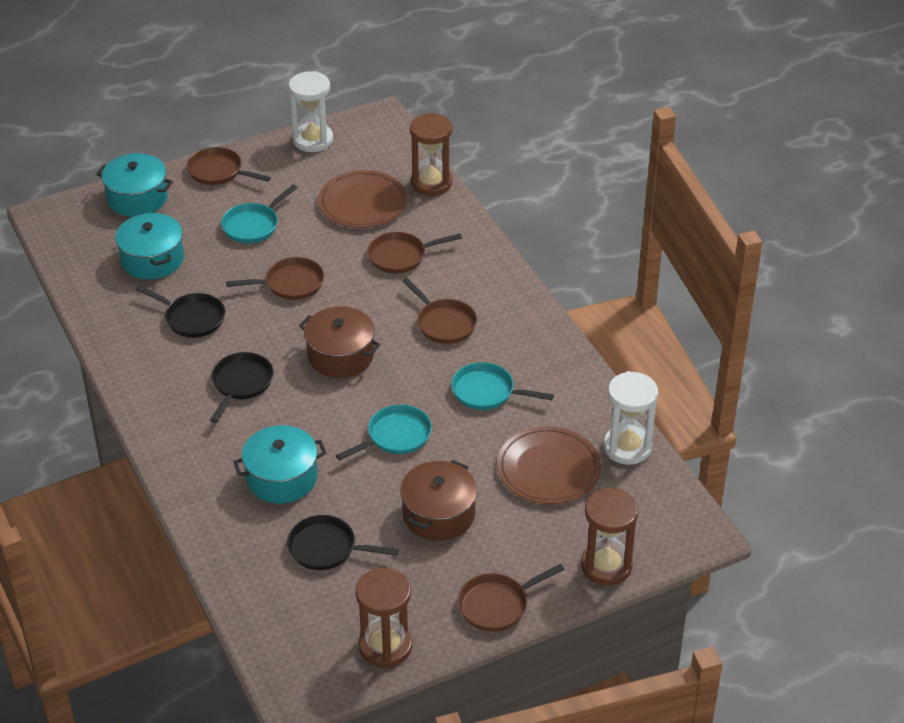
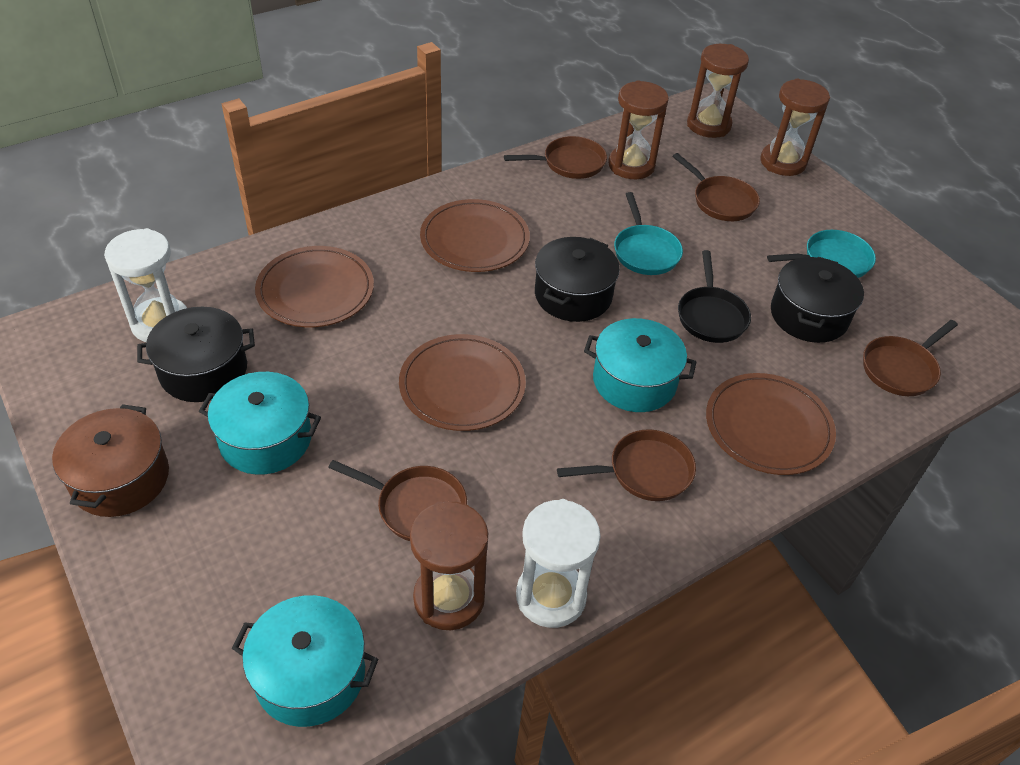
black pan: [136,285,225,338] [210,352,273,423] [287,515,399,570] = 3 -> [678,250,751,343] = 1
black pot: none = 0 -> [137,307,255,402] [535,237,620,322] [771,257,864,343] = 3
brown hourglass: [355,568,412,668] [410,113,452,196] [581,487,638,585] = 3 -> [410,501,488,630] [608,80,669,179] [687,44,749,138] [760,79,830,176] = 4
brown plate: [318,170,407,228] [497,426,601,504] = 2 -> [255,246,374,327] [399,334,526,431] [420,199,530,272] [706,373,836,475] = 4
brown pot: [299,306,381,378] [400,460,477,541] = 2 -> [52,404,169,517] = 1
turquoise pan: [221,185,297,243] [336,405,432,461] [451,362,554,410] = 3 -> [614,192,683,275] [767,230,876,278] = 2

